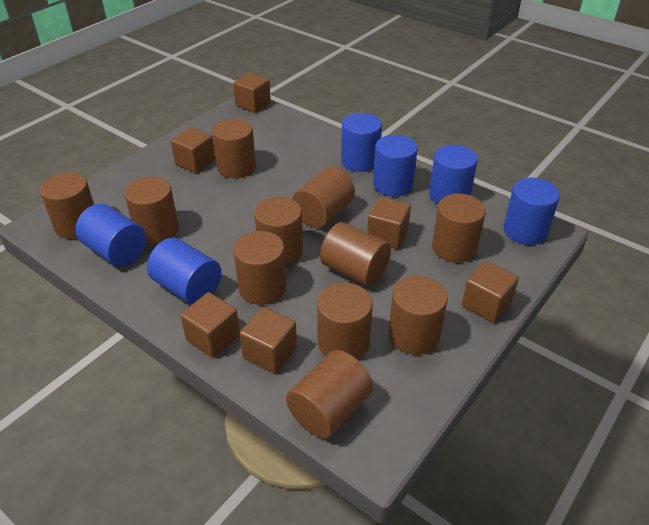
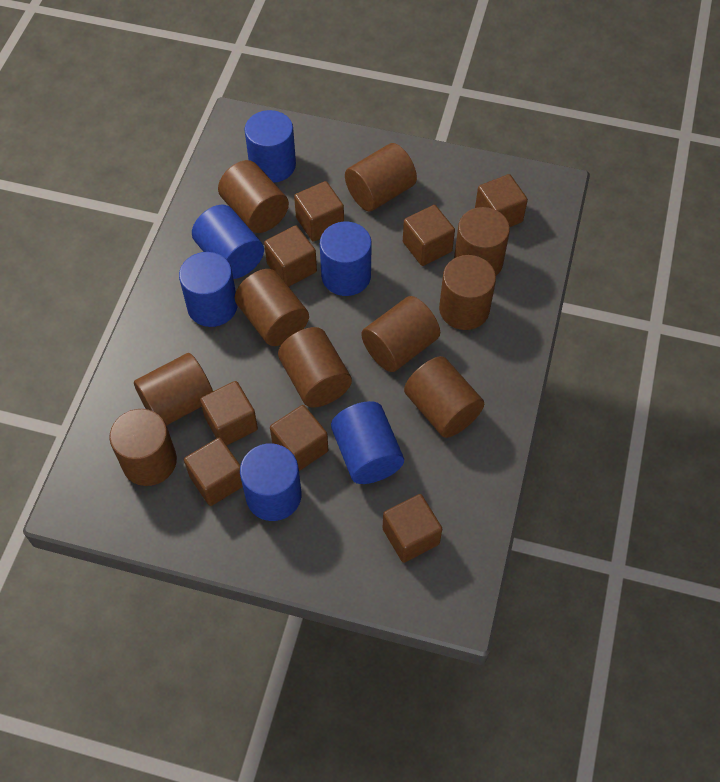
brown cube: [171,127,215,173] [180,292,240,358] [233,73,271,113] [240,307,297,373] [367,197,411,249] [462,261,519,323] = 6 -> [184,438,243,506] [200,381,258,446] [264,225,317,287] [270,405,328,471] [294,181,344,242] [383,494,442,563] [403,205,455,266] [475,174,528,227] = 8
brown cylinder: [40,172,94,239] [125,177,179,244] [212,118,256,178] [233,231,286,305] [254,197,303,266] [286,350,373,439] [292,167,355,228] [317,283,373,360] [320,222,391,286] [389,276,448,355] [432,194,486,263] = 11 -> [109,409,177,486] [134,353,213,426] [218,160,289,233] [235,269,309,346] [278,327,352,407] [345,143,417,212] [361,296,440,372] [404,356,484,438] [439,255,496,330] [454,207,510,276] = 10

